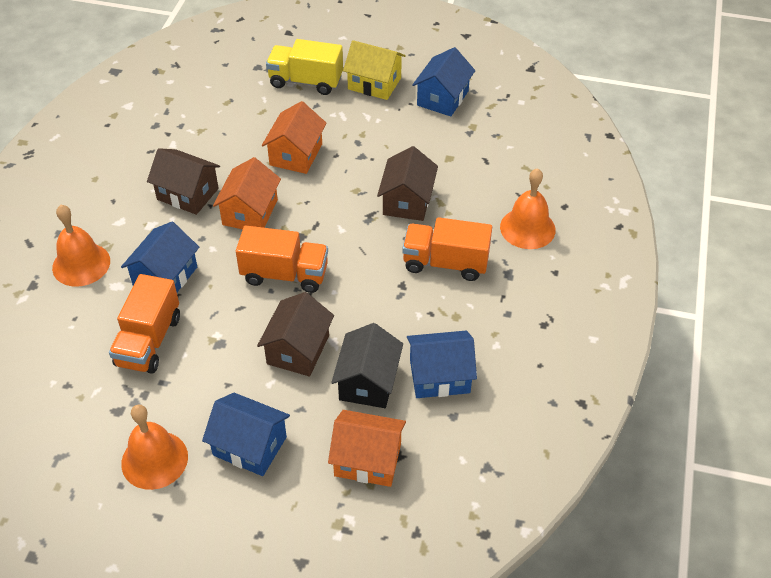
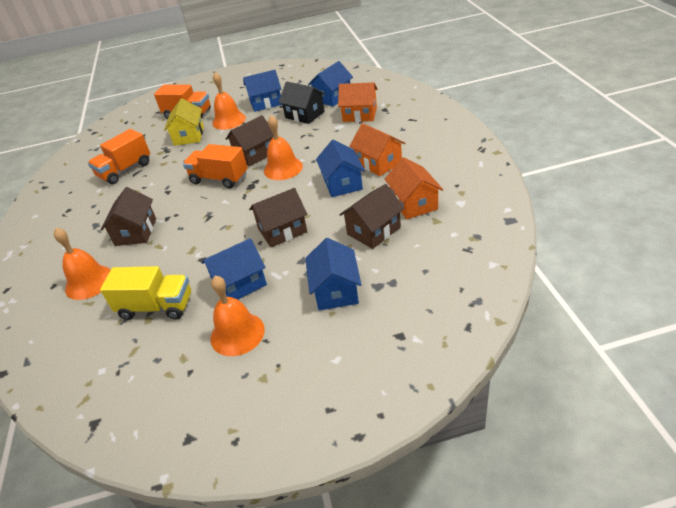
blue house: [121,222,199,292] [202,393,290,476] [407,331,477,398] [412,47,475,116] = 4 -> [202,238,267,300] [243,70,282,112] [305,238,361,311] [308,61,353,107] [316,139,365,197] = 5
brown house: [147,148,220,215] [257,292,334,376] [377,146,438,221] = 3 -> [101,187,156,246] [226,115,274,166] [249,188,308,247] [339,184,405,249] = 4
orange bell: [52,205,110,287] [121,404,188,490] [500,168,556,249] = 3 -> [54,228,111,300] [211,276,265,356] [212,72,246,130] [264,115,303,180] = 4

